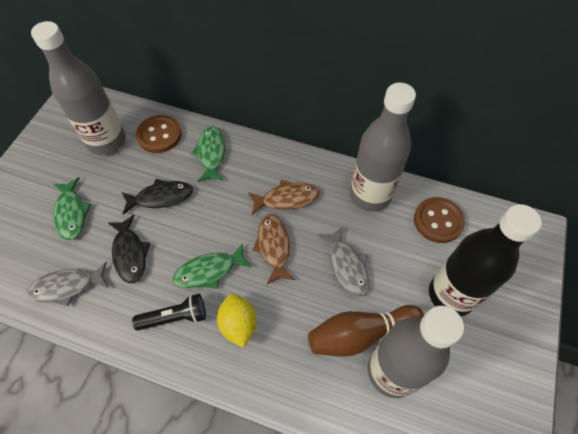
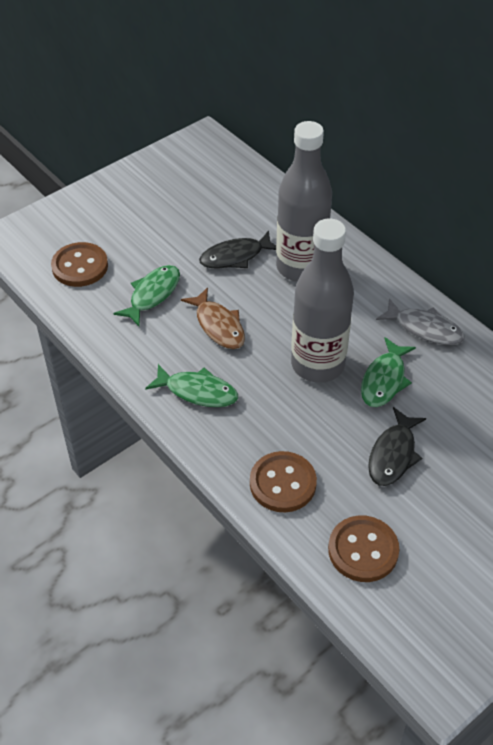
black bottle: [429,204,542,316] = 1 -> none = 0
black flashlight: [132,294,206,330] = 1 -> none = 0
brown bowling pin: [308,305,424,357] = 1 -> none = 0
brown button: [136,115,182,153] [414,197,465,243] = 2 -> [51,242,108,287] [250,451,317,512] [328,515,399,582] = 3
brown fish: [248,180,320,215] [252,214,295,284] = 2 -> [181,287,245,349] = 1
grey bottle: [31,21,126,155] [350,83,416,212] [368,306,464,398] = 3 -> [276,121,332,282] [291,218,354,383] = 2
grey fish: [26,262,108,306] [318,226,369,297] = 2 -> [376,298,465,345] = 1
yellow lemon: [217,294,256,348] = 1 -> none = 0

